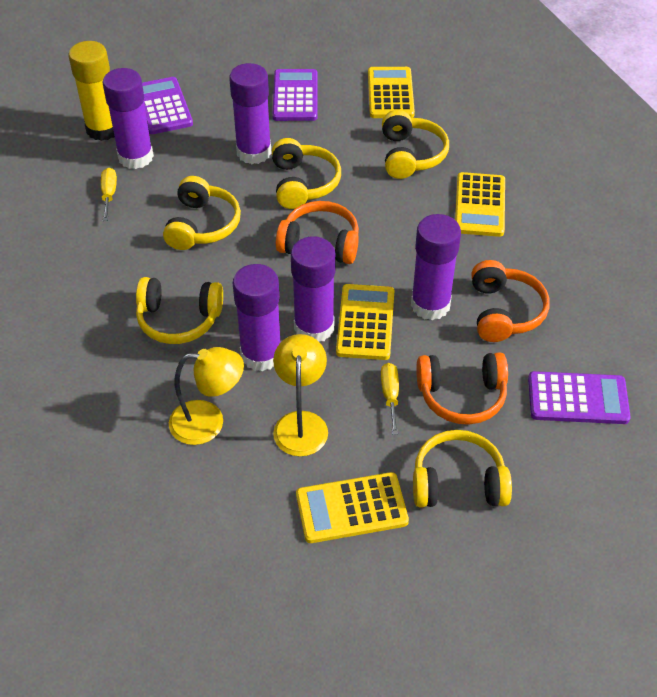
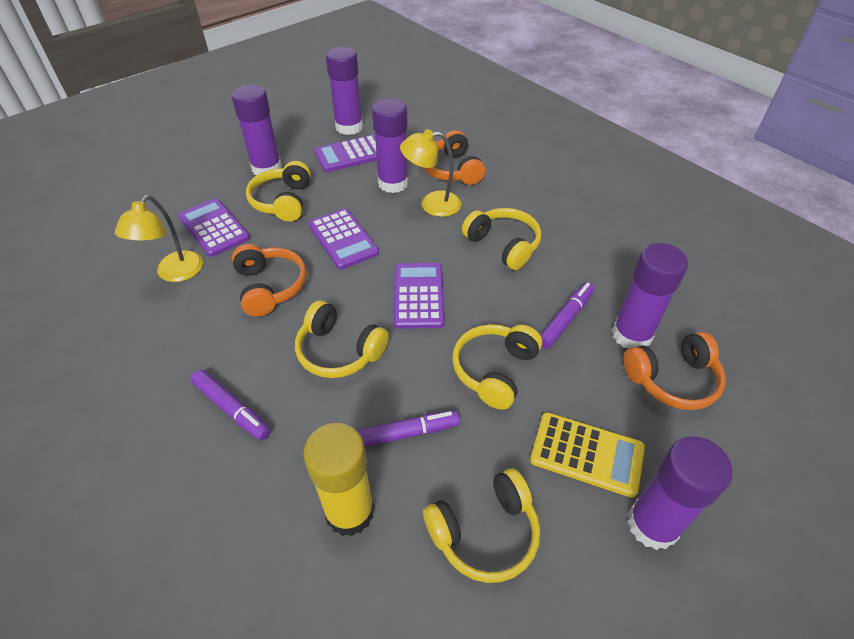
purple calculator: [142,77,193,134] [272,69,318,121] [528,371,631,424] = 3 -> [178,199,250,257] [309,208,379,270] [314,135,377,172] [393,263,445,329] = 4
purple marker: none = 0 -> [191,370,271,441] [356,410,460,447] [540,282,595,349] = 3
yellow calculator: [296,472,409,543] [336,284,394,360] [368,67,415,118] [455,172,505,237] = 4 -> [530,412,645,498] = 1
yellow screwdriver: [101,168,117,221] [381,363,399,435] = 2 -> none = 0

